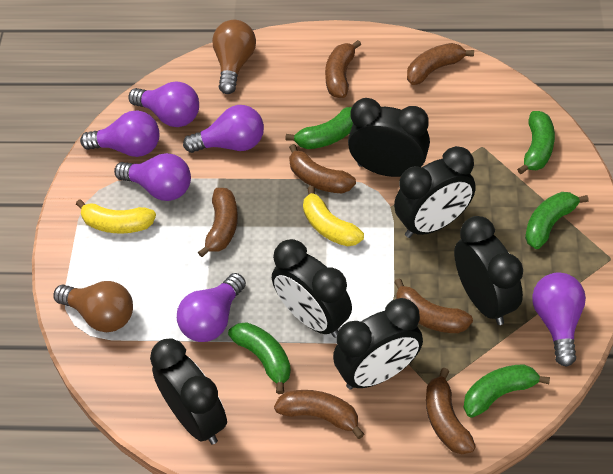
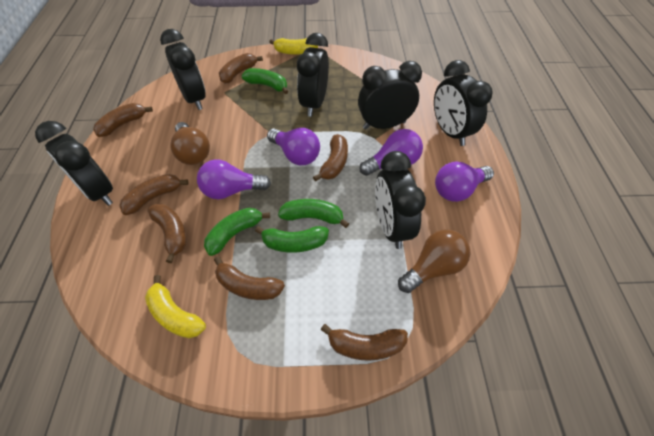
green banana: [228,322,291,394] [286,107,353,149] [463,364,550,418] [517,111,555,174] [525,192,589,249] = 5 -> [204,208,270,256] [241,68,289,94] [255,226,329,253] [278,199,349,228] = 4
purple light bulb: [80,110,159,157] [114,153,191,201] [129,81,199,127] [177,273,246,342] [183,105,264,153] [532,272,586,367] = 6 -> [197,159,271,199] [267,128,320,165] [359,129,423,176] [435,161,494,202] = 4

